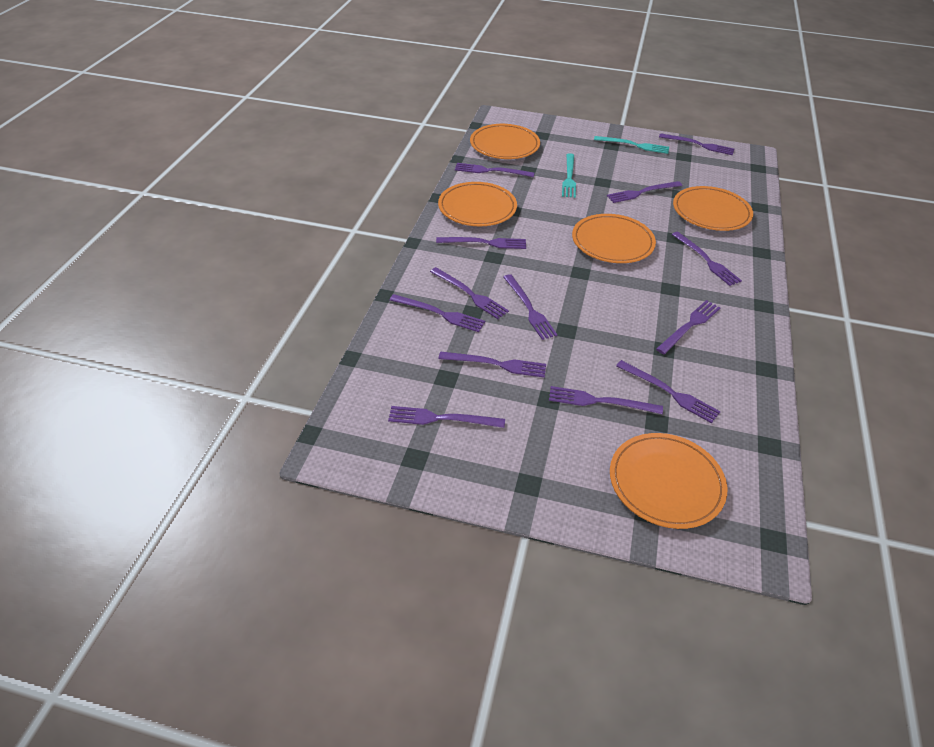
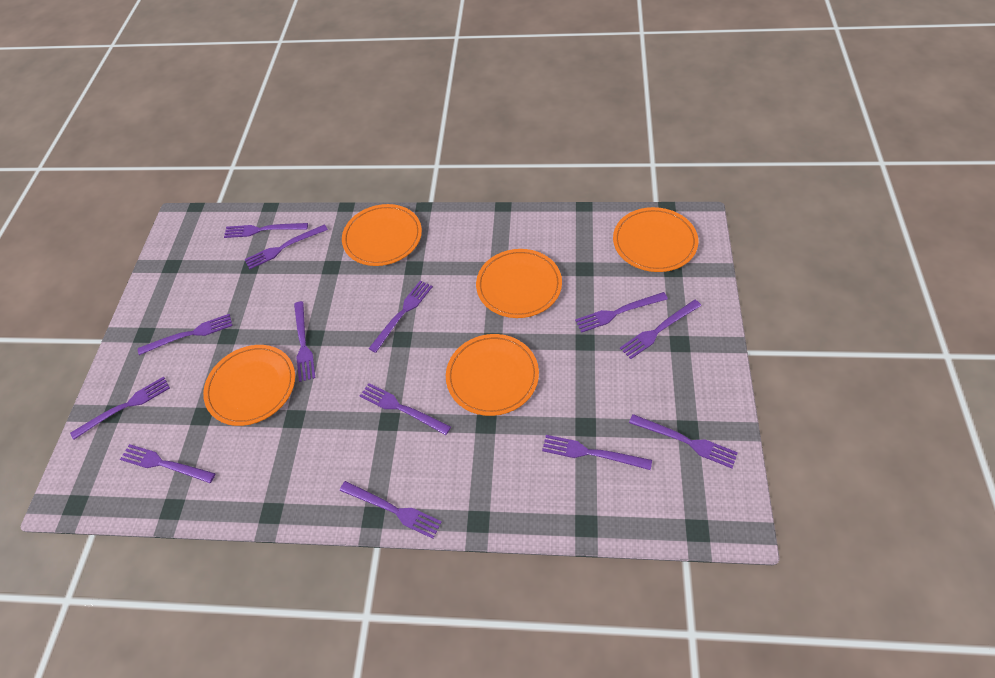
turquoise fork: [562,153,576,198] [594,136,669,154] = 2 -> none = 0

